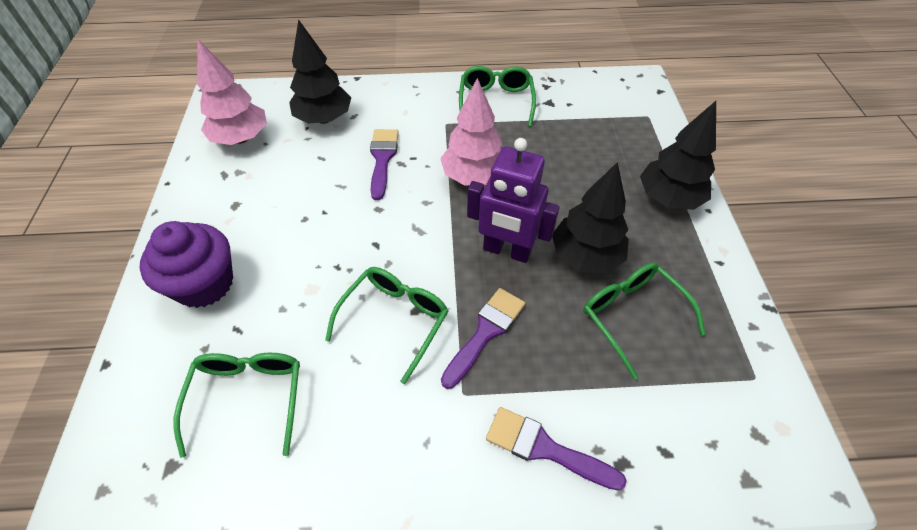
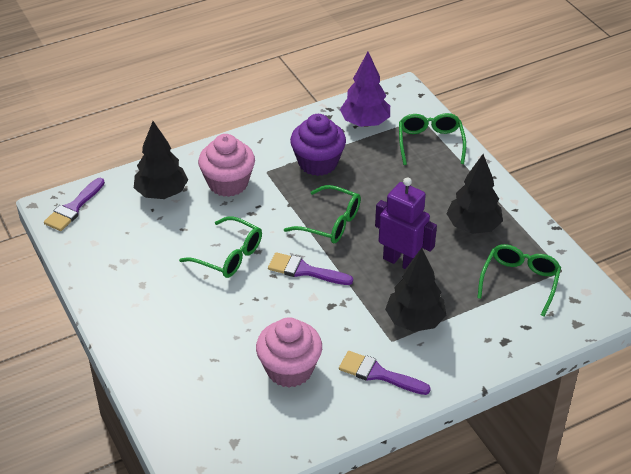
pink cupcake: none = 0 -> [198,134,255,197] [256,317,322,388] = 2
pink tree: [197,40,267,145] [440,78,502,185] = 2 -> none = 0
purple tree: none = 0 -> [340,52,390,127] = 1

